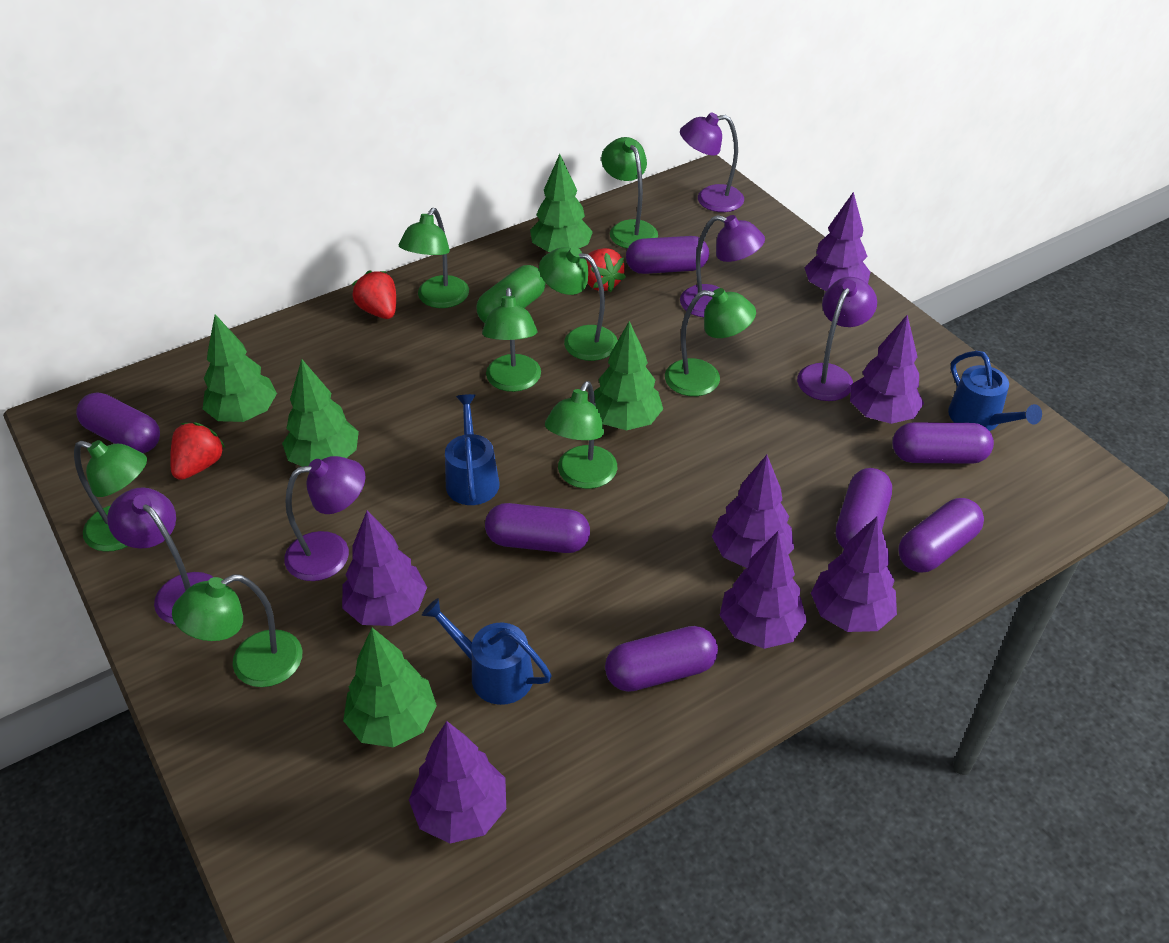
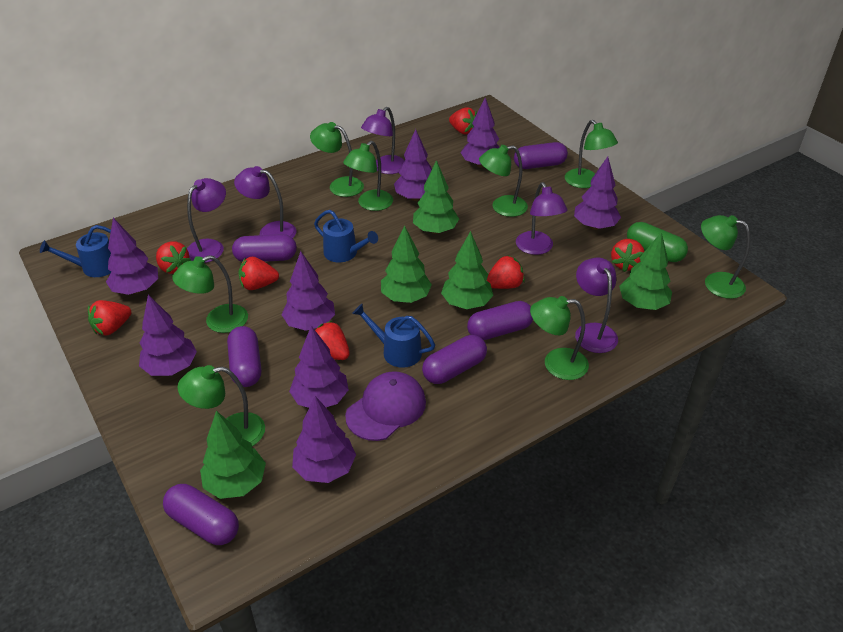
purple cap: none = 0 -> [345,371,426,441] = 1
purple capsule: [76,392,160,453] [485,503,590,553] [605,626,718,692] [626,236,709,274] [836,468,892,549] [892,422,994,464] [898,498,984,572] = 7 -> [163,484,239,545] [227,326,261,387] [232,234,297,262] [422,335,487,384] [467,301,533,340] [514,142,568,169] = 6
purple tree: [342,511,427,626] [409,721,506,844] [712,455,794,568] [719,531,807,649] [804,192,870,291] [811,516,897,632] [850,315,924,424] = 7 -> [106,218,158,295] [139,295,197,376] [281,251,335,331] [289,326,349,408] [292,396,356,483] [394,129,432,201] [460,98,499,168] [574,157,621,230] = 8
red strawberry: [170,422,225,480] [352,270,396,319] [586,248,626,292] = 3 -> [88,300,131,335] [156,241,191,274] [238,257,279,290] [315,321,350,360] [449,107,477,135] [487,255,525,289] [611,239,645,272] = 7

